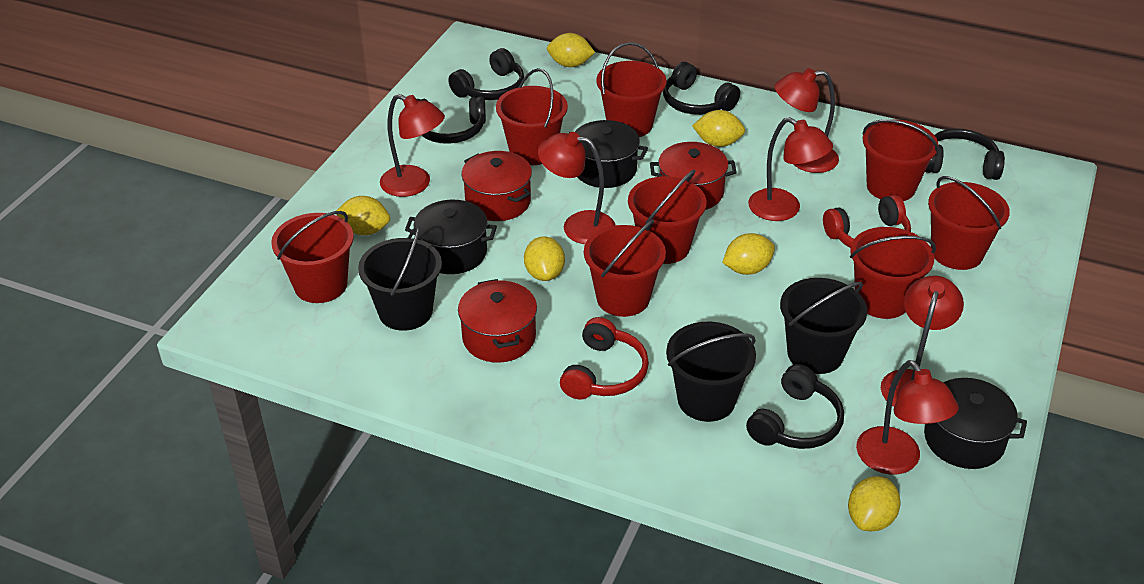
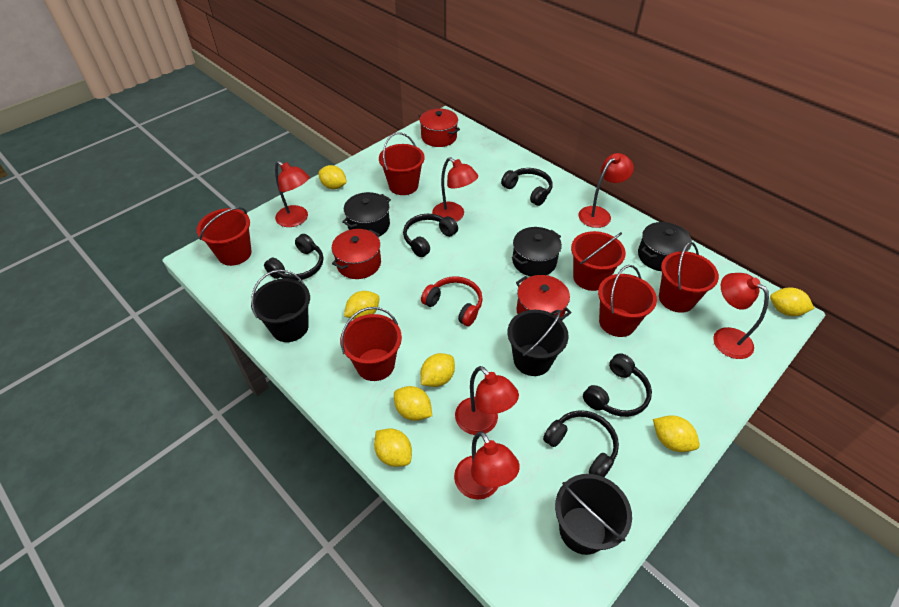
red bucket: [271,211,354,303] [496,68,568,165] [584,219,666,317] [597,42,666,137] [628,170,707,264] [850,227,936,319] [862,119,939,201] [928,176,1010,270] = 8 -> [197,207,252,266] [340,307,402,381] [379,132,425,195] [571,231,626,291] [598,265,657,337] [659,242,719,313] = 6
red headphones: [560,317,649,400] [823,195,911,248] = 2 -> [421,276,483,326] = 1
yellow lemon: [336,196,390,235] [524,236,565,281] [547,33,595,67] [692,110,745,147] [722,233,775,275] [848,476,900,531] = 6 -> [318,165,347,189] [344,291,380,319] [374,428,412,467] [394,386,432,421] [421,353,455,387] [653,415,700,452] [770,287,815,316] = 7

